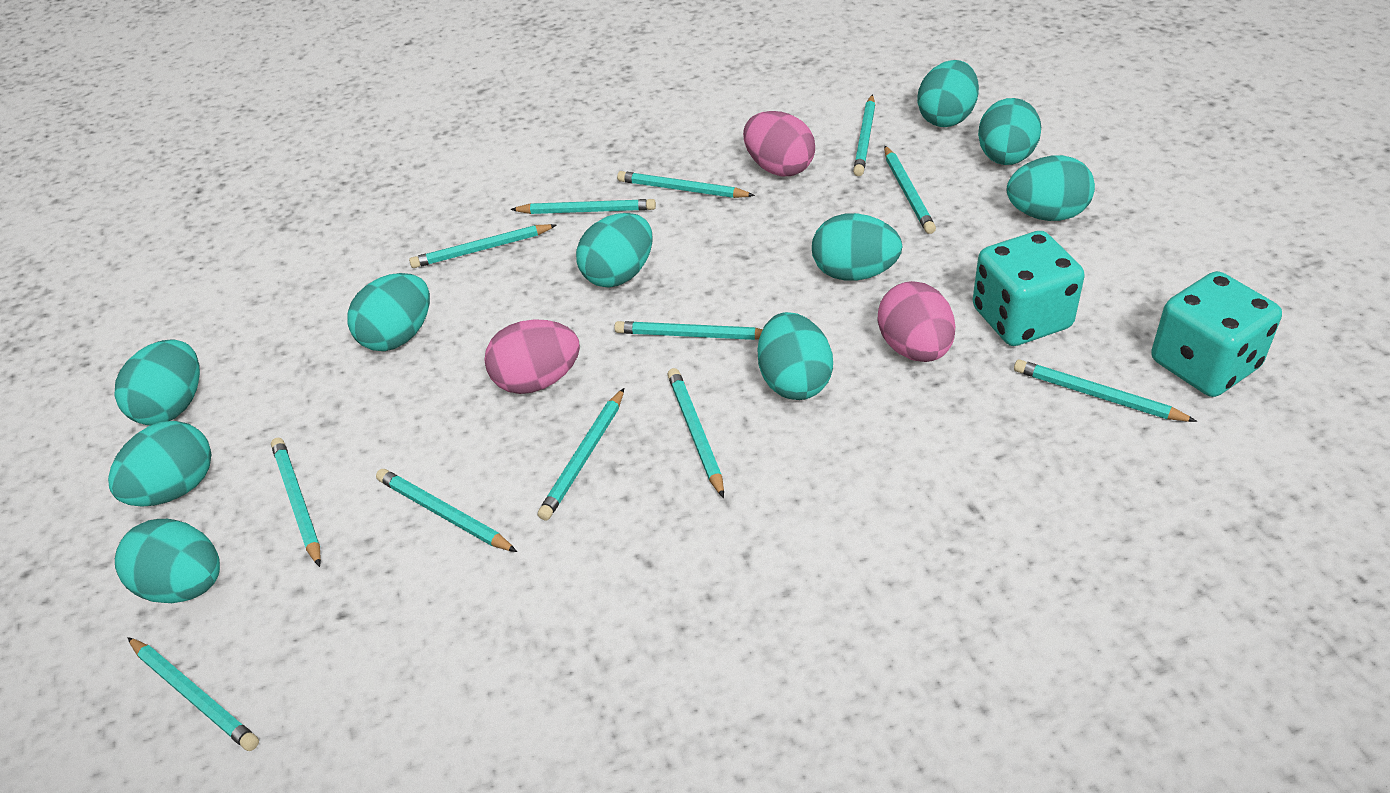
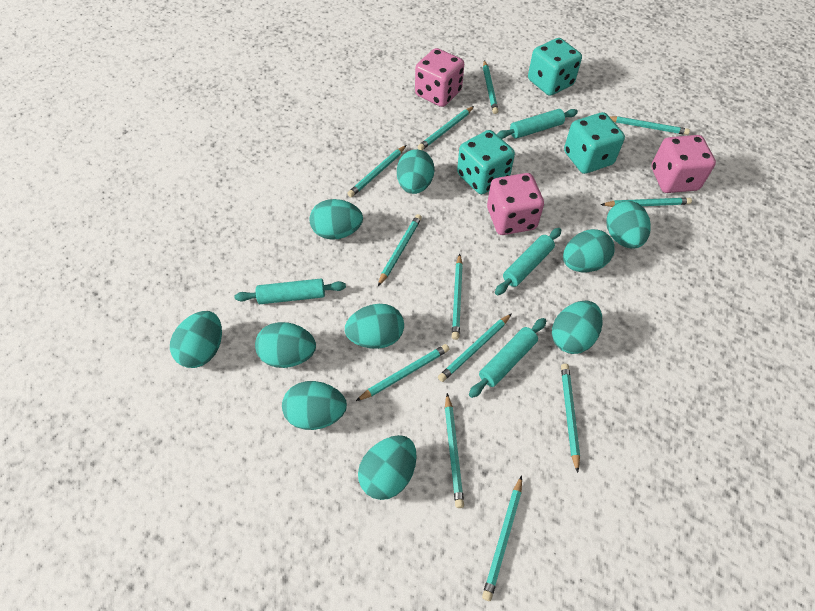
pink dice: none = 0 -> [415,48,464,107] [487,173,544,235] [651,135,716,193] = 3
pink egg: [484,319,580,394] [743,111,815,177] [878,281,955,362] = 3 -> none = 0
turquoise dice: [973,231,1085,346] [1152,271,1282,397] = 2 -> [457,130,515,194] [528,38,582,96] [564,112,625,174] = 3
turquoise rolling pin: none = 0 -> [234,279,346,304] [469,318,546,398] [495,228,561,295] [497,109,578,139] = 4

